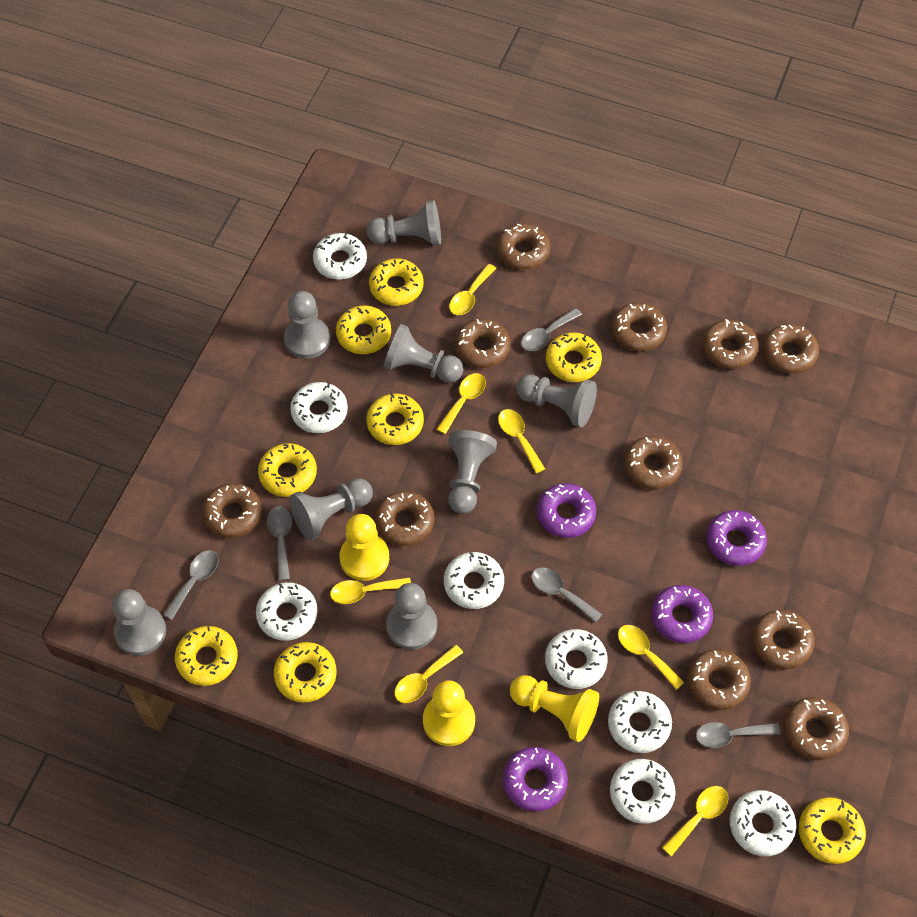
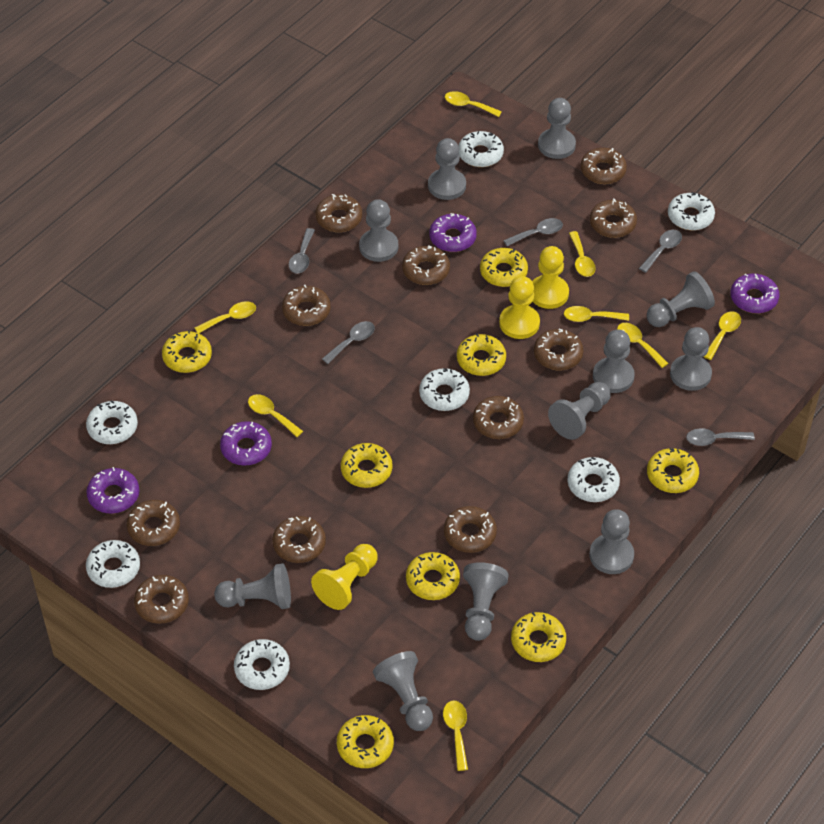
grey pawn: [112,589,166,656] [284,291,330,359] [289,478,373,540] [367,200,441,246] [384,324,464,383] [386,583,437,650] [448,430,497,514] [516,374,597,427] = 8 -> [214,563,291,609] [359,199,398,262] [373,651,433,731] [428,138,466,200] [463,562,509,641] [538,98,576,159] [548,382,611,440] [590,509,634,574] [593,330,635,393] [647,271,715,327] [670,327,712,391] = 11
white donut: [256,582,318,641] [290,382,348,433] [313,233,367,280] [444,552,504,609] [545,629,608,689] [608,691,672,753] [610,759,676,824] [730,790,796,856] = 8 -> [86,400,138,444] [86,540,140,588] [234,639,290,690] [419,368,470,411] [458,131,504,167] [568,457,620,502] [668,192,715,230] = 7
yellow spoon: [330,577,411,604] [394,645,463,703] [437,373,486,434] [449,264,496,315] [498,409,545,474] [618,625,684,690] [662,786,728,856] = 7 -> [195,301,256,333] [248,394,303,437] [443,701,468,771] [445,91,502,117] [564,306,629,322] [569,231,596,277] [617,323,668,368] [704,311,741,360] = 8

